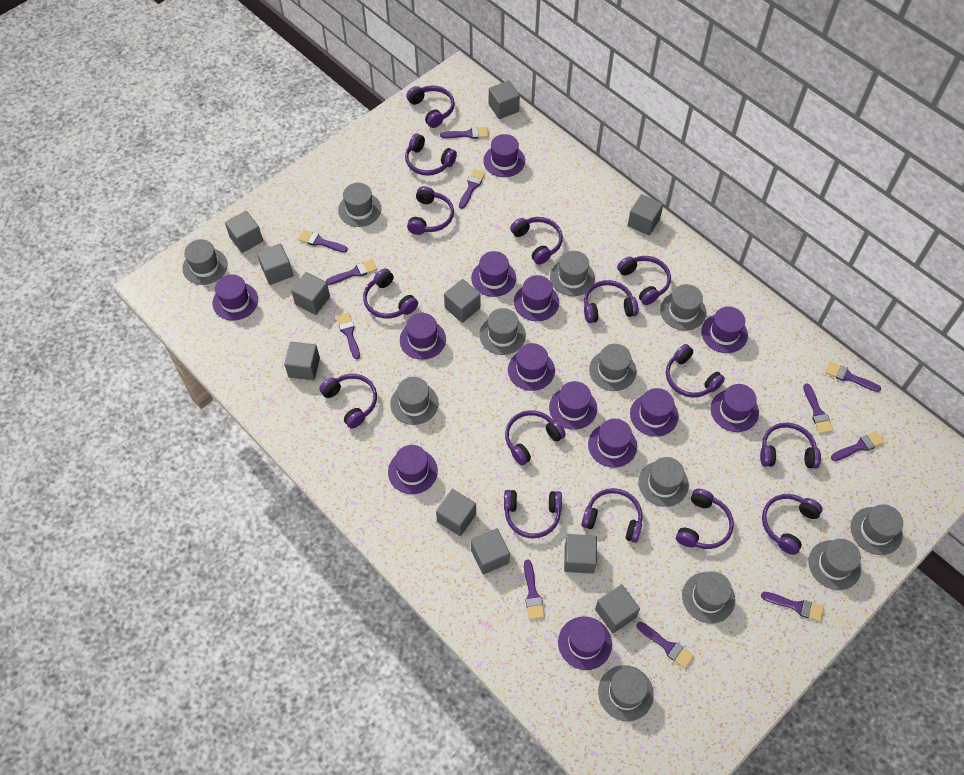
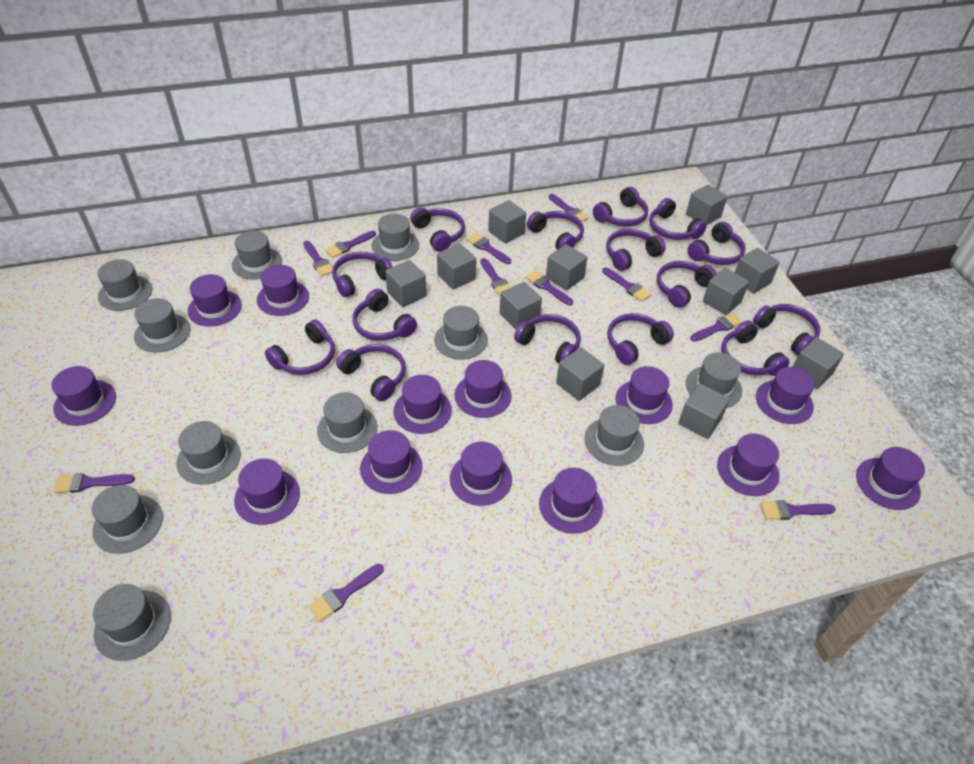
grey hat: [183,239,227,285] [338,183,381,227] [390,377,438,425] [479,308,526,355] [550,251,595,296] [589,344,636,391] [598,665,654,721] [638,457,689,507] [660,284,706,331] [682,571,735,624] [808,539,861,590] [851,504,903,555] = 12 -> [92,485,163,554] [93,584,171,661] [97,259,152,311] [134,298,191,353] [176,421,241,485] [232,231,282,280] [317,392,377,453] [372,214,419,261] [434,306,488,359] [584,405,644,466] [686,352,742,408] = 11

